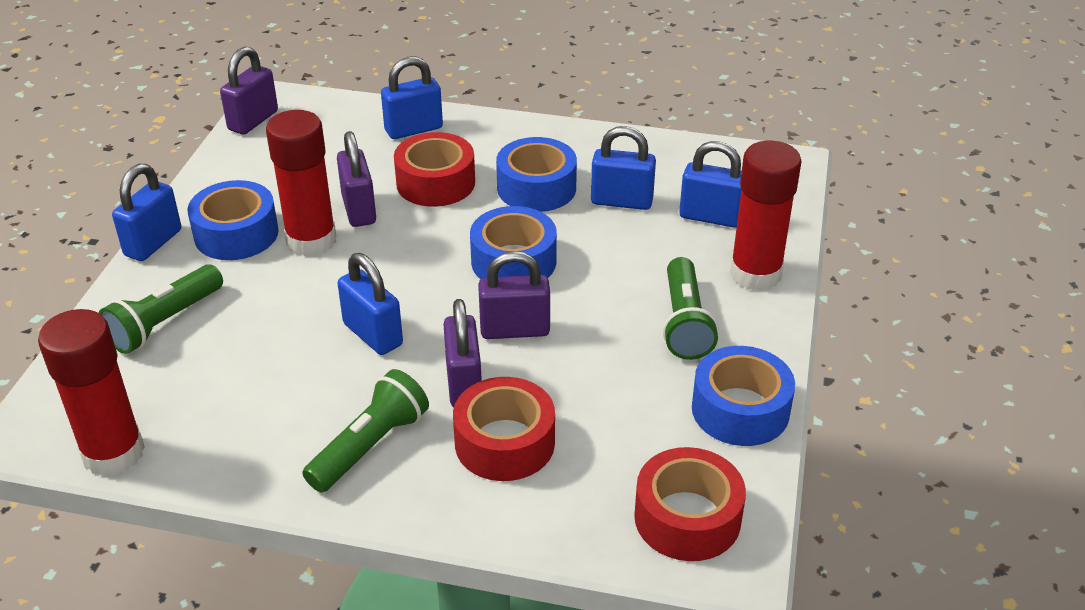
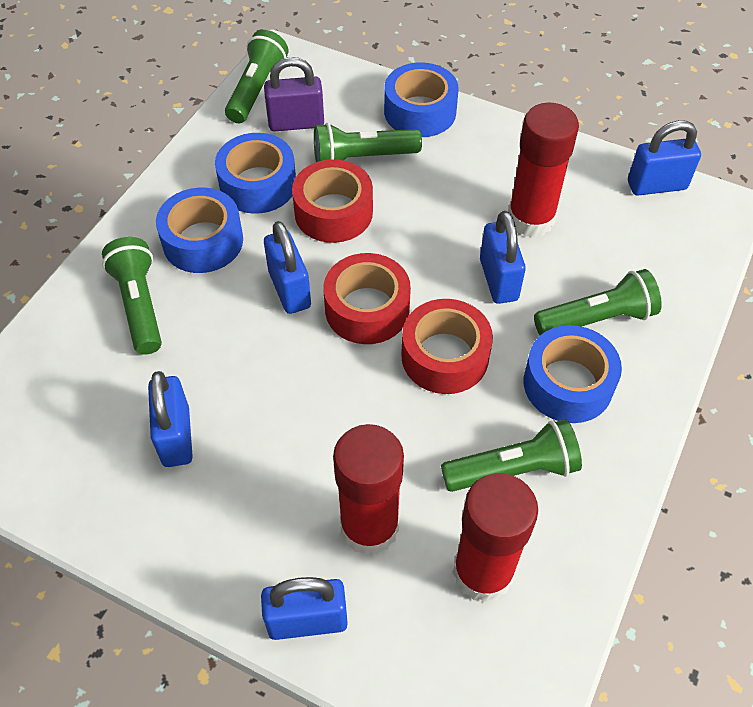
green flashlight: [99,264,223,354] [302,369,429,493] [663,257,719,360] = 3 -> [102,237,162,355] [225,30,288,123] [314,123,422,162] [441,419,582,492] [534,269,662,335] = 5
purple padlock: [220,47,278,135] [337,131,376,227] [443,299,482,408] [478,251,550,339] = 4 -> [264,57,324,132] = 1

